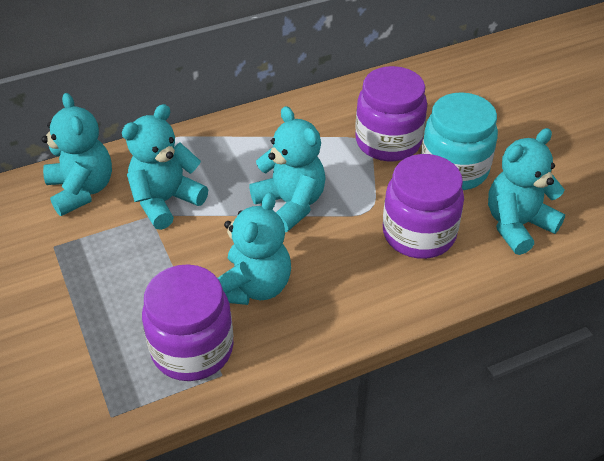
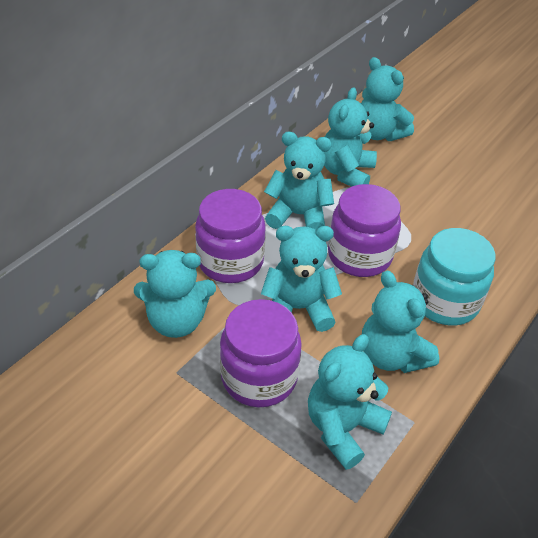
turquoise teddy bear: [41,93,112,216] [122,104,208,230] [218,192,291,305] [249,106,326,232] [488,128,565,255] = 5 -> [134,250,216,338] [261,226,342,332] [264,132,334,230] [308,334,392,470] [324,87,377,187] [361,57,414,141] [362,270,439,373] = 7

